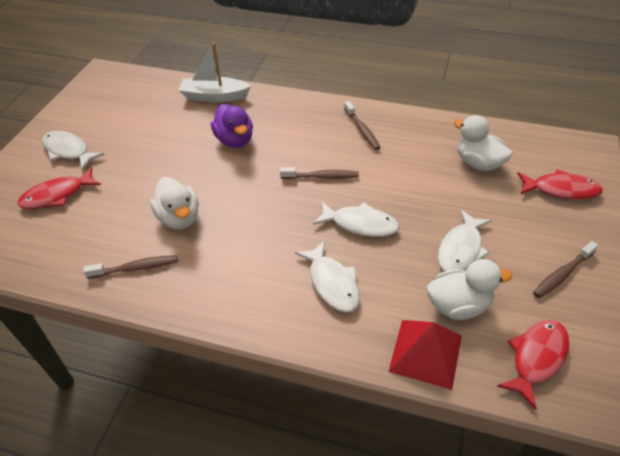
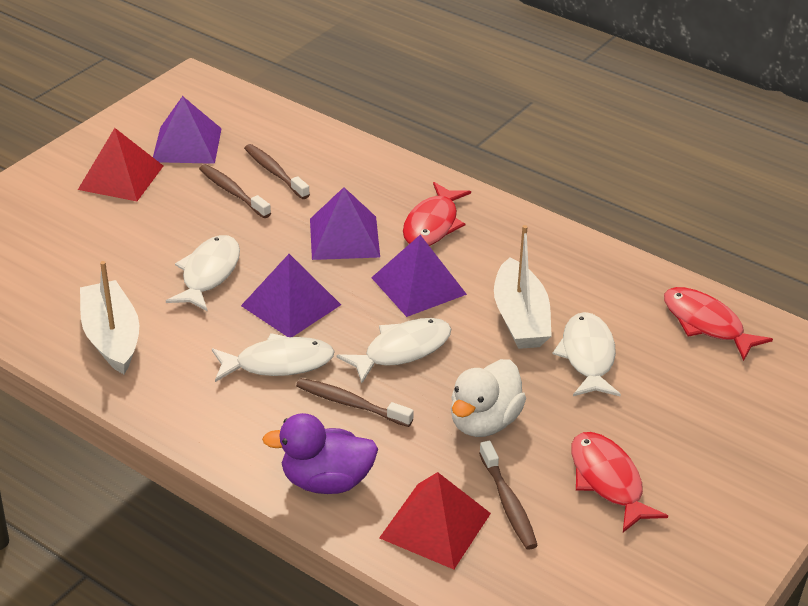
purple pyramid: none = 0 -> [153,96,222,164] [241,254,341,337] [310,187,380,260] [371,235,467,317] = 4
red pyramid: [388,320,462,390] = 1 -> [78,128,163,201] [379,472,491,569] = 2
white boat: [178,43,251,102] = 1 -> [80,261,139,374] [494,225,552,349] = 2
white duck: [150,177,199,229] [427,259,512,320] [454,115,513,171] = 3 -> [451,359,526,437] = 1

